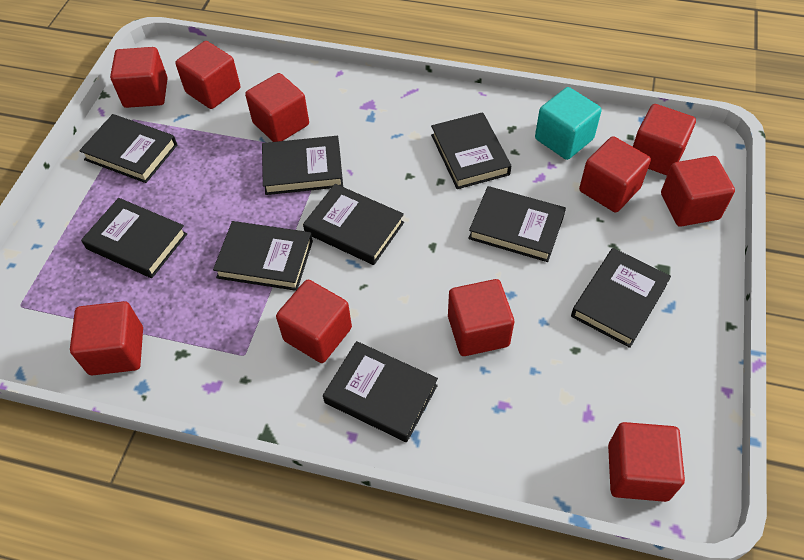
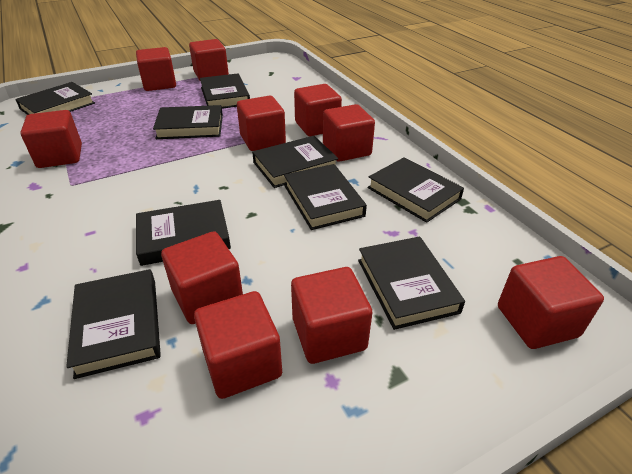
turquoise cube: [535,87,602,160] = 1 -> none = 0

